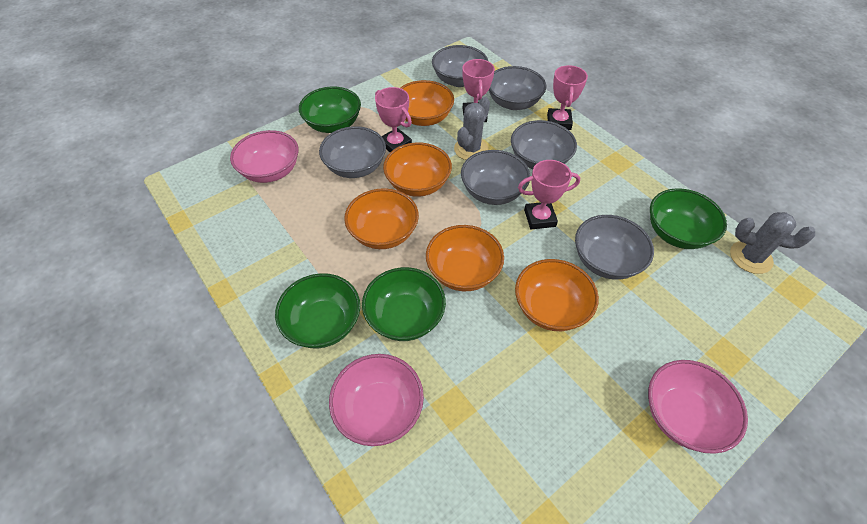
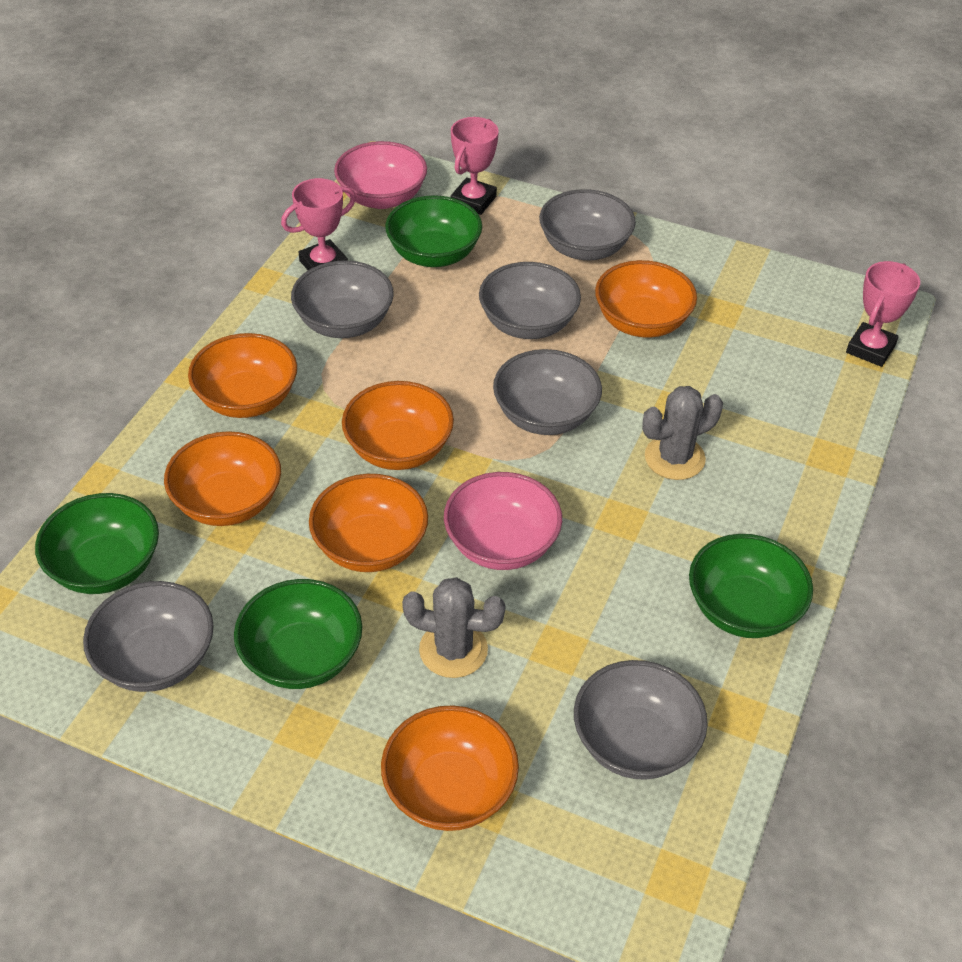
orange bowl: [344,188,419,249] [383,143,452,197] [400,80,454,126] [426,225,504,291] [515,259,599,331] = 5 -> [164,431,281,526] [188,333,297,418] [309,474,428,572] [342,381,454,470] [381,705,519,831] [595,260,697,338] = 6
pink bowl: [230,130,299,183] [329,354,424,446] [648,360,748,454] = 3 -> [334,141,427,209] [444,472,562,570] = 2
pink trophy: [375,87,412,152] [462,59,495,122] [518,160,580,229] [547,65,588,130] = 4 -> [281,178,356,270] [451,117,499,215] [846,261,920,367] = 3

